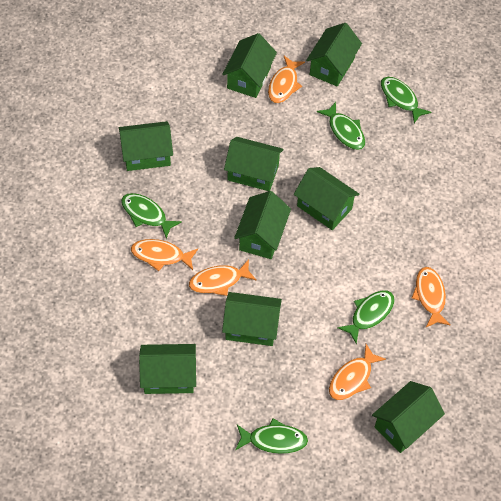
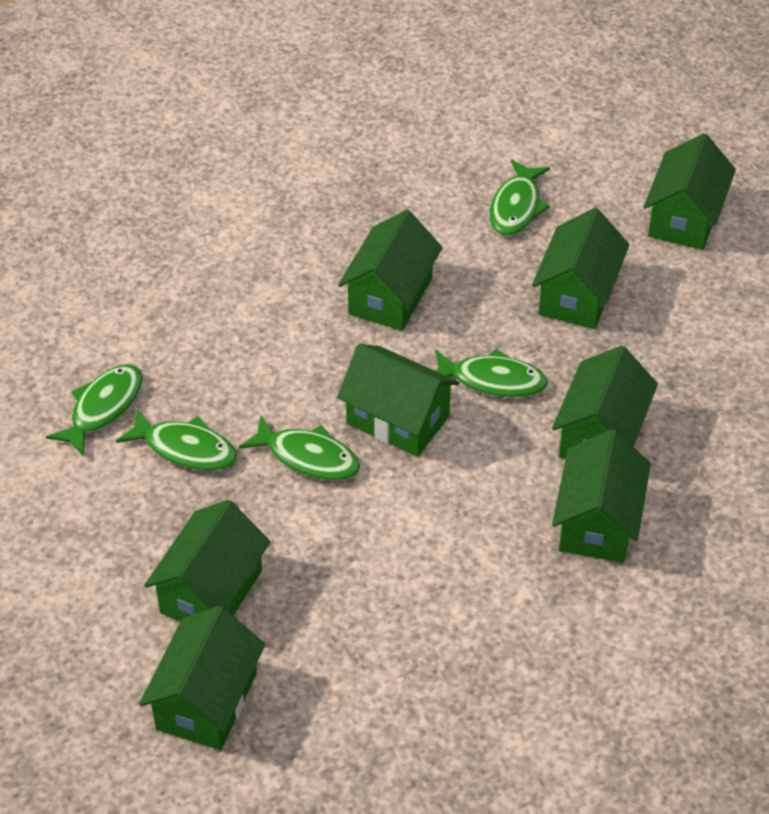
green house: [119,121,173,171] [139,344,196,394] [222,33,277,98] [222,292,282,346] [224,137,284,191] [234,191,291,259] [294,167,360,230] [306,23,362,86] [372,381,445,453] = 9 -> [139,606,265,750] [144,500,271,622] [337,344,459,457] [338,210,443,331] [532,208,630,329] [552,346,658,459] [552,429,651,563] [644,133,736,250] = 8
orange fish: [131,239,198,271] [189,259,257,296] [268,56,305,103] [329,344,386,400] [412,267,451,327] = 5 -> none = 0

